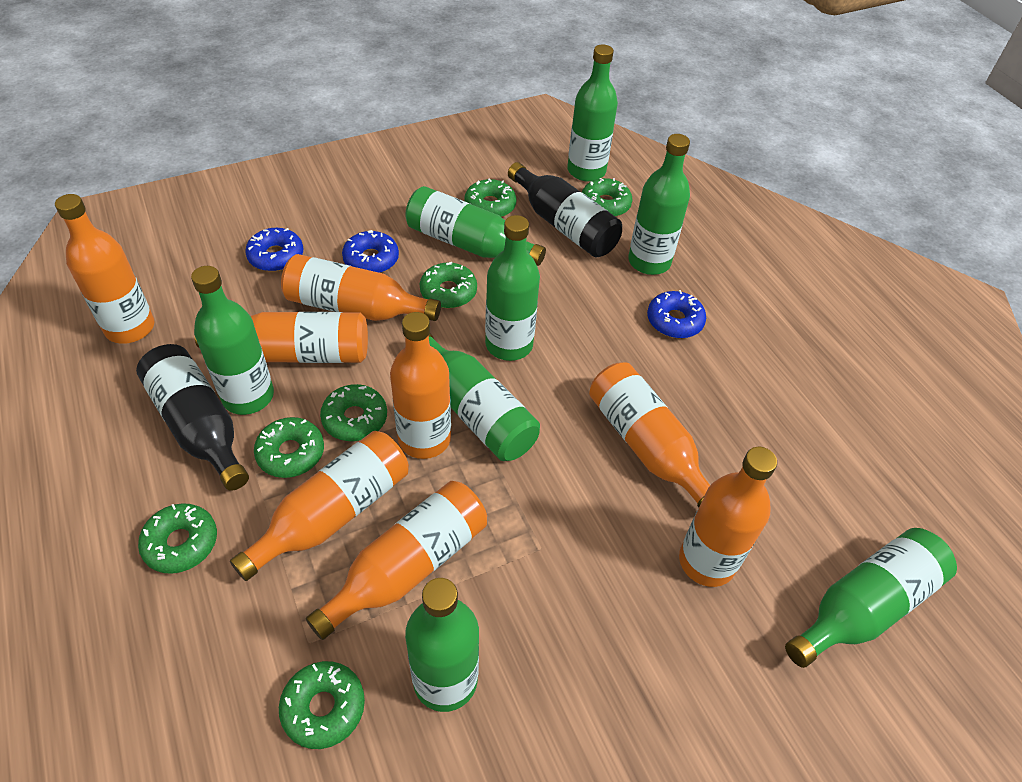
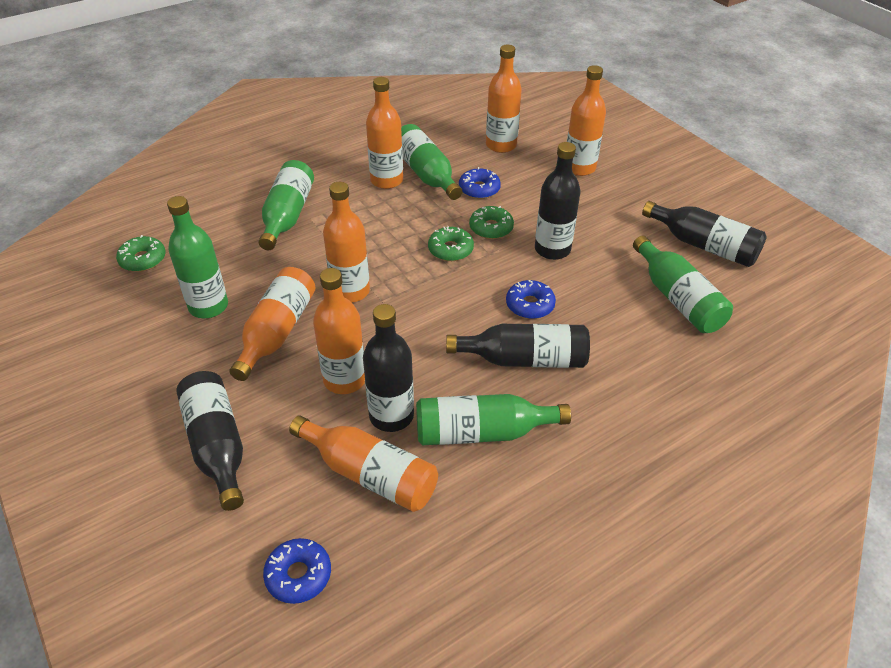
black bottle: [136,344,249,491] [508,162,622,257] = 2 -> [176,371,244,511] [363,304,414,432] [446,324,590,368] [535,142,580,260] [642,201,767,267] = 5
green bottle: [191,266,274,415] [405,186,546,266] [405,578,479,712] [429,333,540,461] [485,215,540,361] [567,44,618,182] [628,134,690,275] [785,528,957,668] = 8 -> [167,196,228,318] [259,160,314,250] [401,124,462,200] [416,394,571,445] [633,236,733,333] = 5
green donut: [138,503,217,574] [254,417,324,478] [279,661,365,749] [320,384,387,441] [420,262,477,308] [464,179,516,217] [582,178,632,217] = 7 -> [116,235,166,272] [428,226,474,261] [469,206,514,239] = 3
orange bottle: [55,194,154,344] [195,312,368,363] [230,431,409,581] [281,254,441,321] [306,481,487,640] [390,312,451,459] [589,362,710,507] [679,447,777,587] = 8 -> [229,267,316,381] [289,415,438,512] [313,268,365,394] [323,182,370,302] [366,77,403,189] [486,45,522,153] [567,65,606,176] = 7

